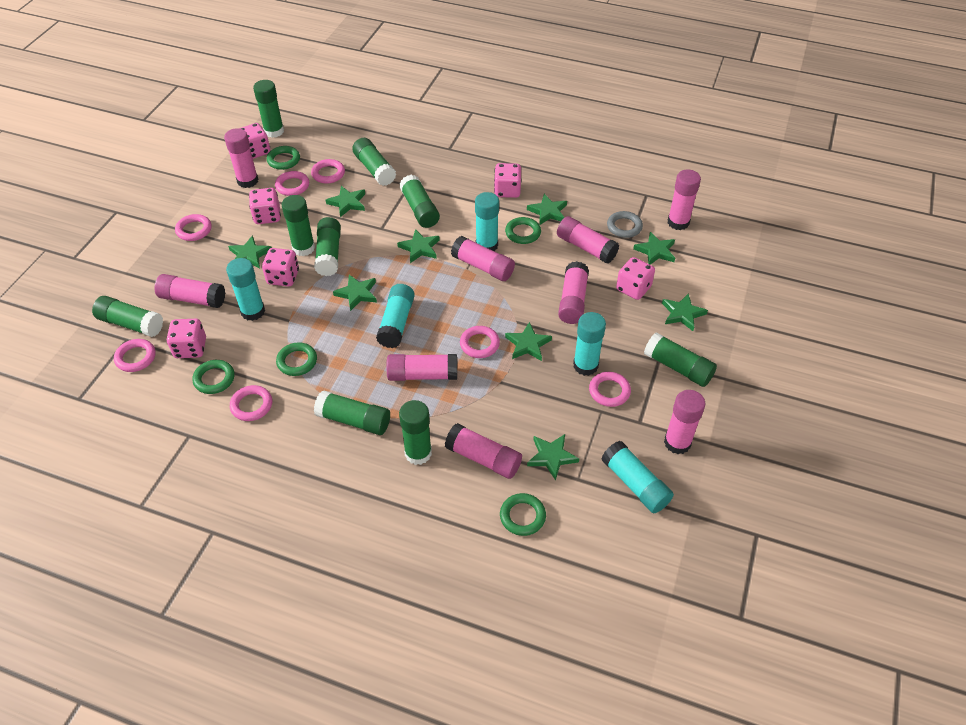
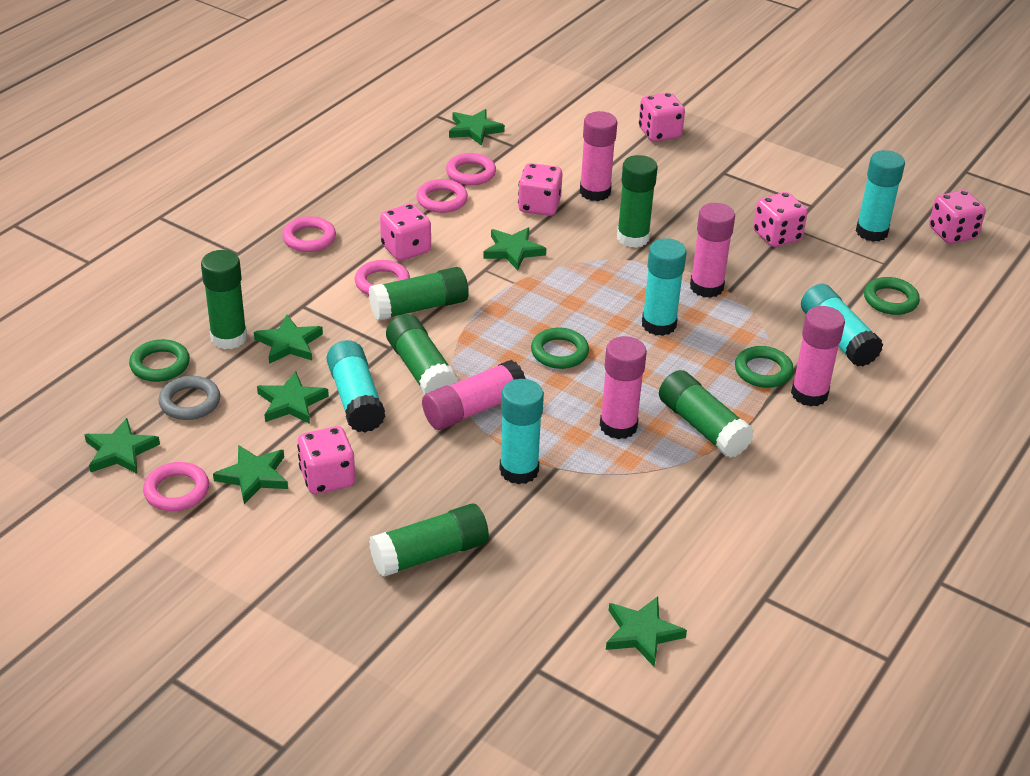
green glue stick: [92,296,163,337] [253,80,284,138] [282,195,315,256] [314,217,341,276] [314,391,390,435] [352,138,396,186] [399,400,432,465] [400,175,440,228] [644,332,717,387] = 9 -> [201,250,247,350] [369,267,469,321] [369,504,489,577] [386,314,458,394] [617,155,658,248] [659,370,754,458] = 6
green ring: [192,360,234,394] [267,146,300,170] [276,342,317,376] [500,493,546,536] [505,217,541,244] = 5 -> [129,339,190,382] [531,328,589,369] [735,346,794,388] [864,277,920,315] = 4
green star: [228,235,272,269] [326,186,365,217] [333,275,377,311] [397,229,440,263] [505,322,552,361] [527,194,567,225] [527,434,579,481] [633,232,675,265] [662,293,708,331] = 9 -> [84,418,160,474] [213,445,288,504] [254,315,323,364] [257,371,329,424] [449,109,505,146] [483,227,546,270] [606,596,687,667] = 7
pink glue stick: [154,274,225,308] [224,128,258,188] [386,354,457,381] [445,423,522,479] [451,236,515,281] [557,216,619,263] [558,261,589,324] [664,390,705,454] [668,169,701,230] = 9 -> [422,360,526,430] [580,111,617,201] [600,336,647,439] [690,203,735,298] [791,306,845,407] = 5
pink ring: [114,339,156,372] [175,214,212,241] [230,385,272,421] [275,171,309,196] [311,159,345,184] [460,326,500,358] [589,372,631,407] = 7 -> [143,462,209,511] [282,216,336,252] [355,260,410,295] [416,179,468,213] [446,153,496,185] = 5

